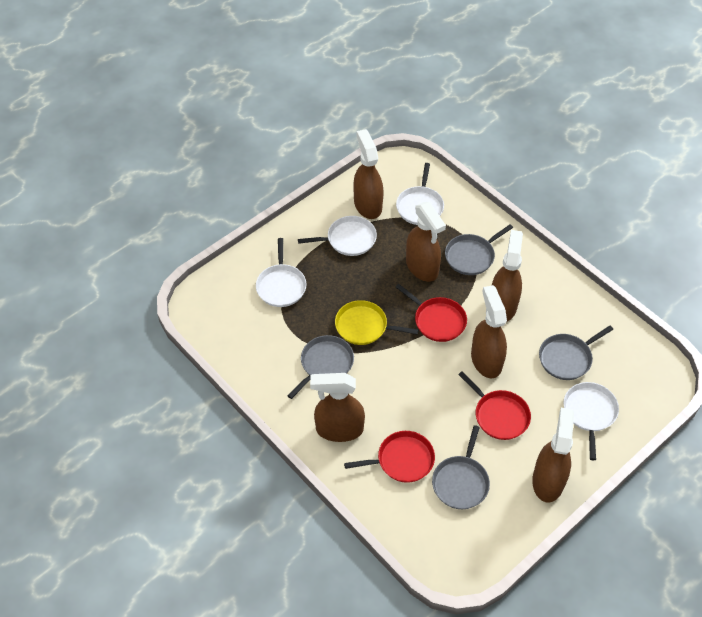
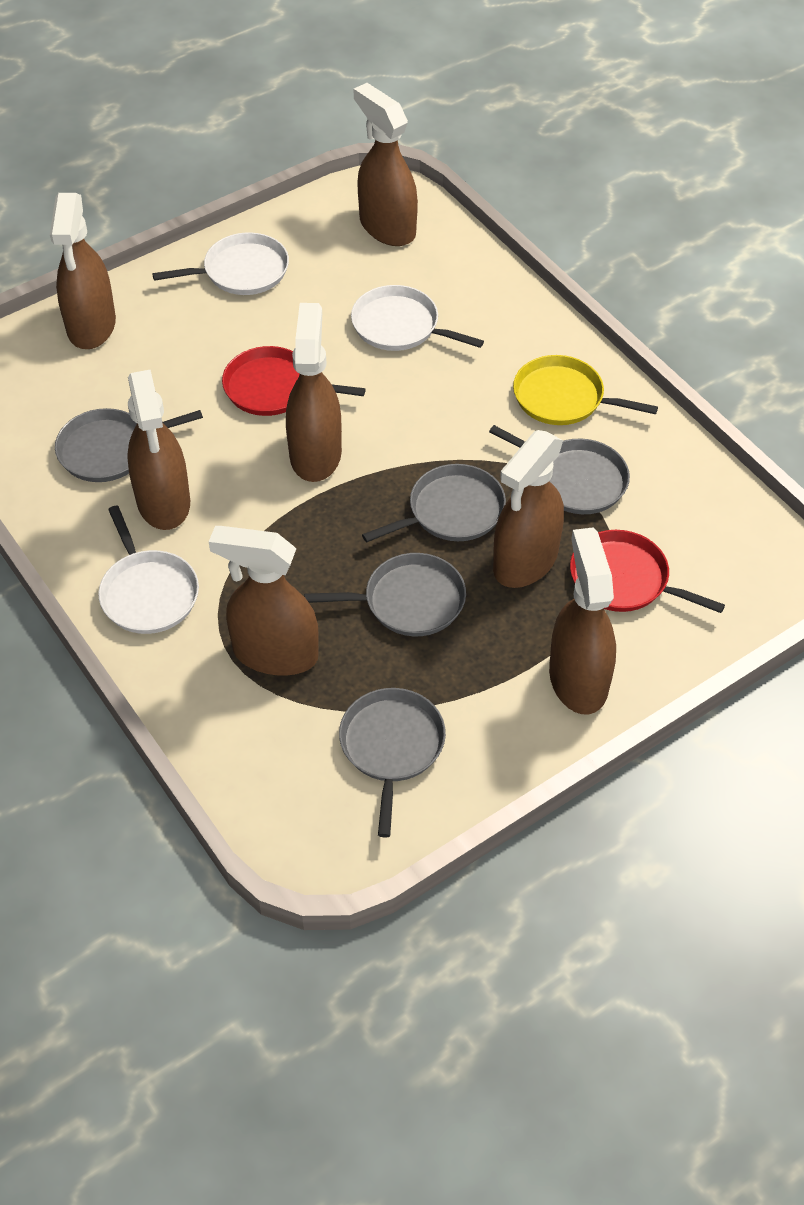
brown spray bottle: [310,373,365,442] [353,129,384,219] [406,202,446,282] [471,285,507,378] [492,230,523,322] [532,408,574,503] = 6 -> [50,193,116,349] [127,370,190,530] [209,526,319,676] [286,303,342,482] [354,83,418,246] [493,430,564,588] [549,527,616,714] = 7
grey pan: [287,335,354,399] [432,425,490,509] [445,224,513,275] [539,326,613,380] = 4 -> [55,408,203,482] [304,553,466,636] [339,688,446,838] [362,464,506,543] [489,425,630,514] = 5
red pan: [344,431,435,483] [396,284,467,342] [458,371,531,440] = 3 -> [222,346,366,416] [570,530,725,613] = 2
white pan: [256,238,307,307] [298,216,377,256] [396,163,444,225] [564,382,619,460] = 4 -> [98,506,199,634] [152,232,289,295] [351,285,484,351] = 3

